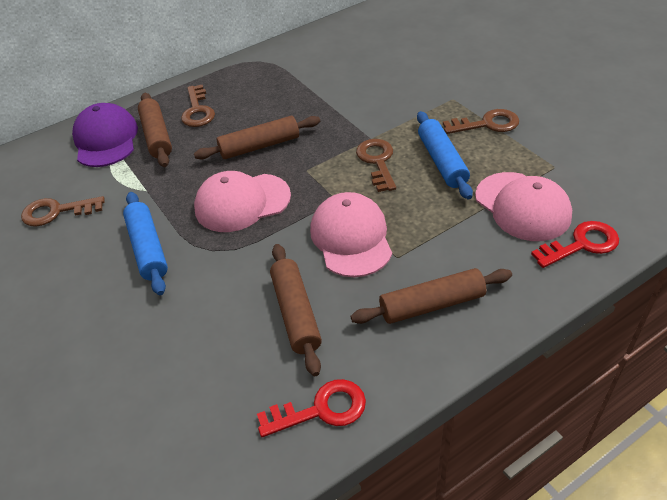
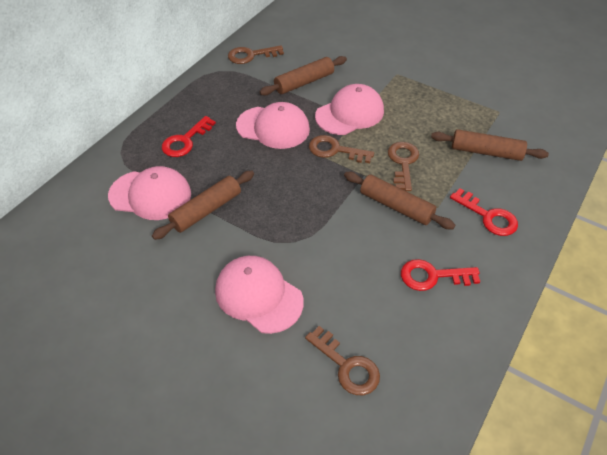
blue rolling pin: [123,192,168,295] [417,111,473,199] = 2 -> none = 0
pink cap: [194,171,291,232] [310,192,392,277] [475,172,572,241] = 3 -> [108,166,191,220] [215,256,304,334] [236,102,310,149] [315,84,384,135] = 4
purple cap: [72,103,138,167] = 1 -> none = 0
red key: [257,379,366,437] [531,221,619,268] = 2 -> [162,116,216,157] [401,259,480,291] [450,188,518,236] = 3

